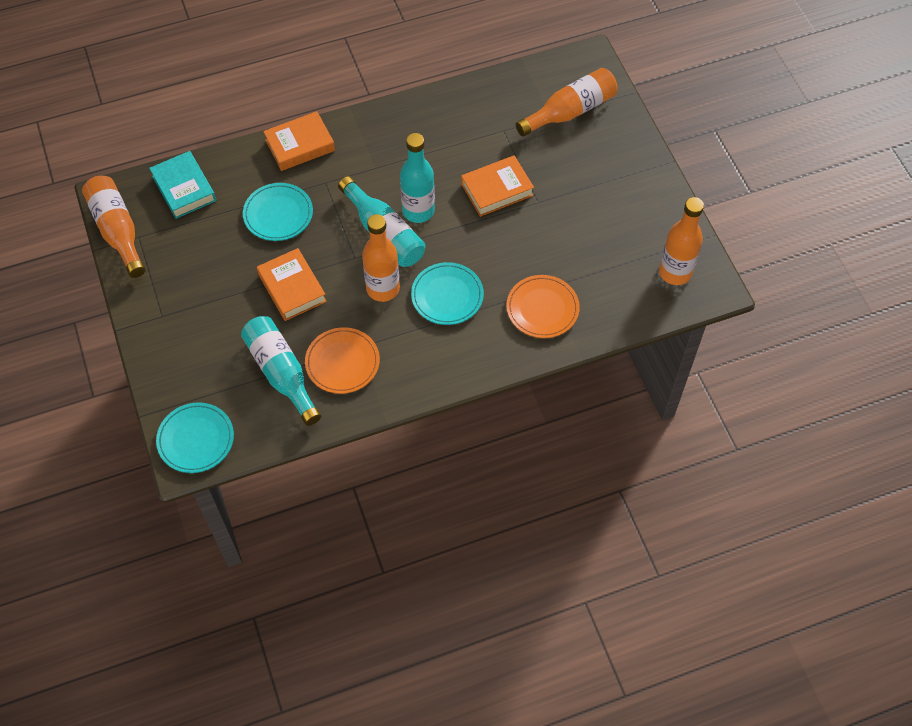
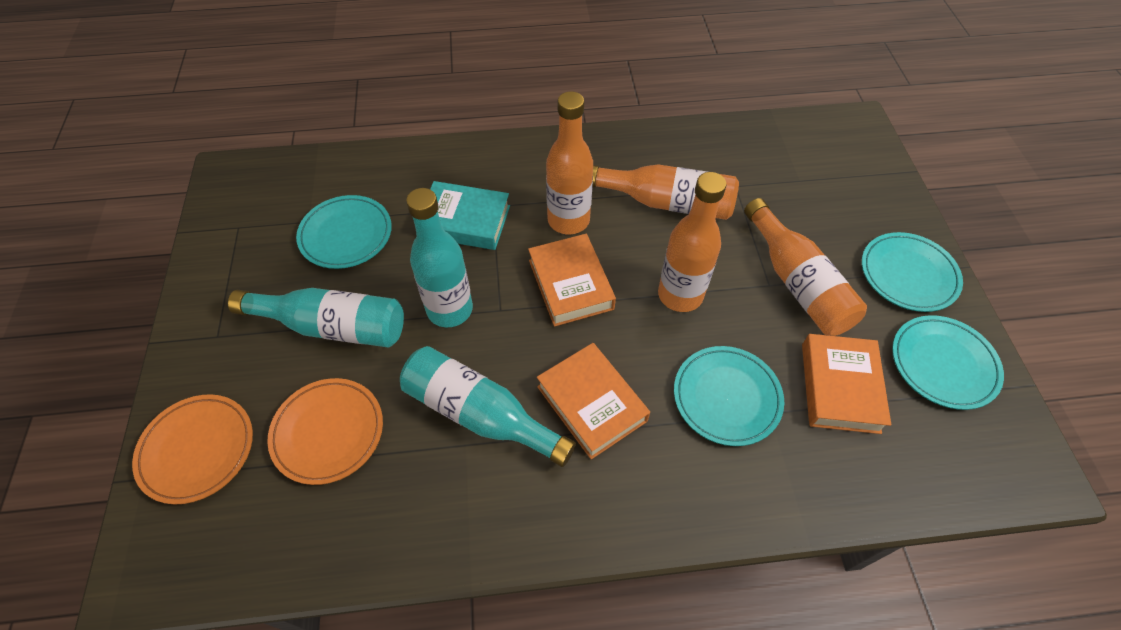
turquoise plate: [156,402,234,473] [243,183,313,241] [411,262,484,325] = 3 -> [296,195,392,269] [674,346,784,446] [862,232,963,312] [892,315,1004,410] = 4

